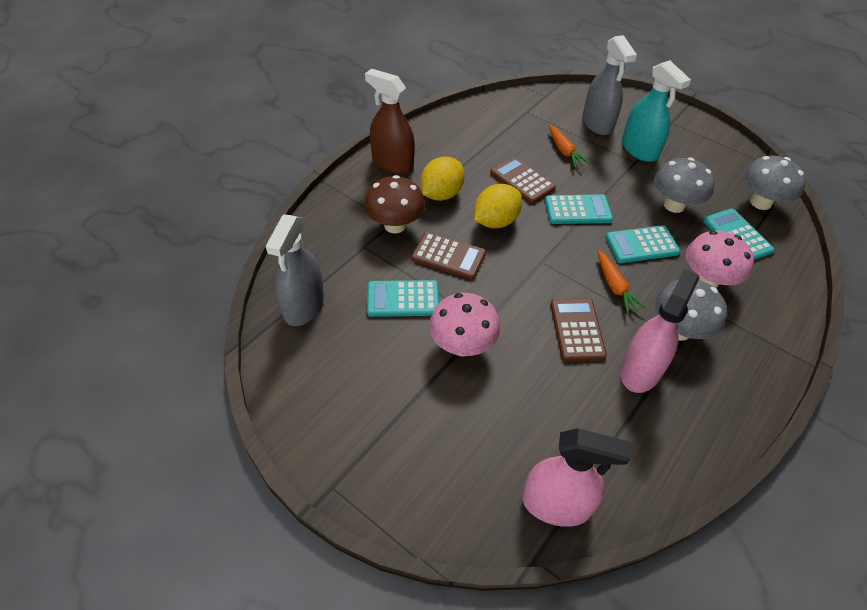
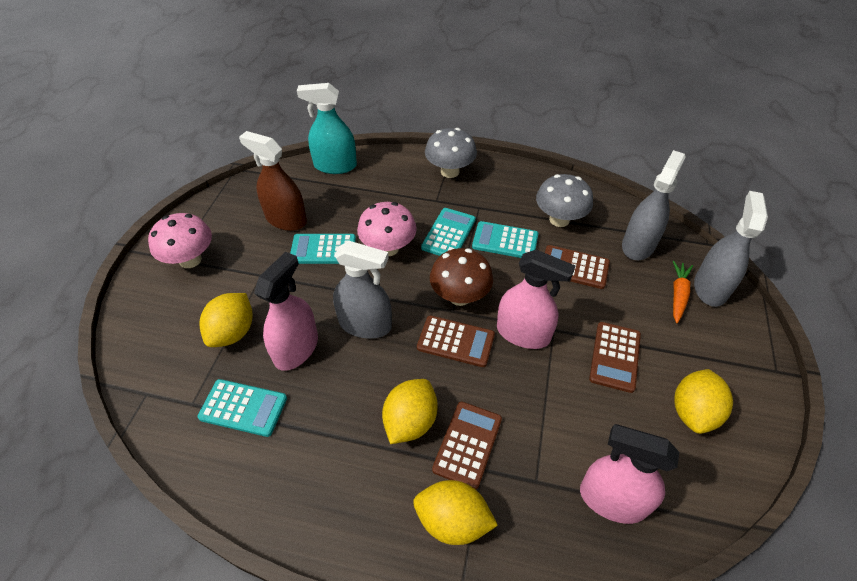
brown calculator: [411,232,486,279] [490,156,556,204] [550,299,607,361] = 3 -> [417,315,495,367] [432,401,502,489] [545,245,610,289] [589,322,641,393] = 4
grey mushroom: [654,157,714,213] [655,280,727,341] [743,156,806,210] = 3 -> [425,128,477,178] [536,174,593,227] = 2
grey spray bottle: [266,214,324,326] [583,35,637,135] = 2 -> [333,241,392,339] [622,150,685,260] [694,191,768,307] = 3
orange carrot: [549,124,590,168] [598,250,647,314] = 2 -> [673,261,693,323] = 1
pink spray bottle: [522,428,631,527] [620,269,699,393] = 2 -> [254,252,318,371] [497,250,575,349] [580,424,679,524] = 3
yellow lemon: [420,157,465,201] [474,184,522,228] = 2 -> [199,293,253,347] [382,379,438,444] [413,480,498,545] [674,369,733,434] = 4

